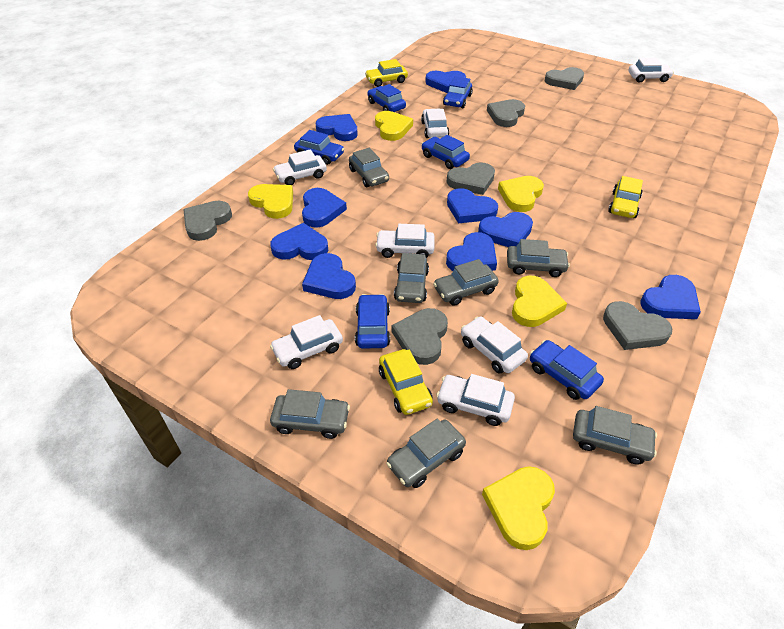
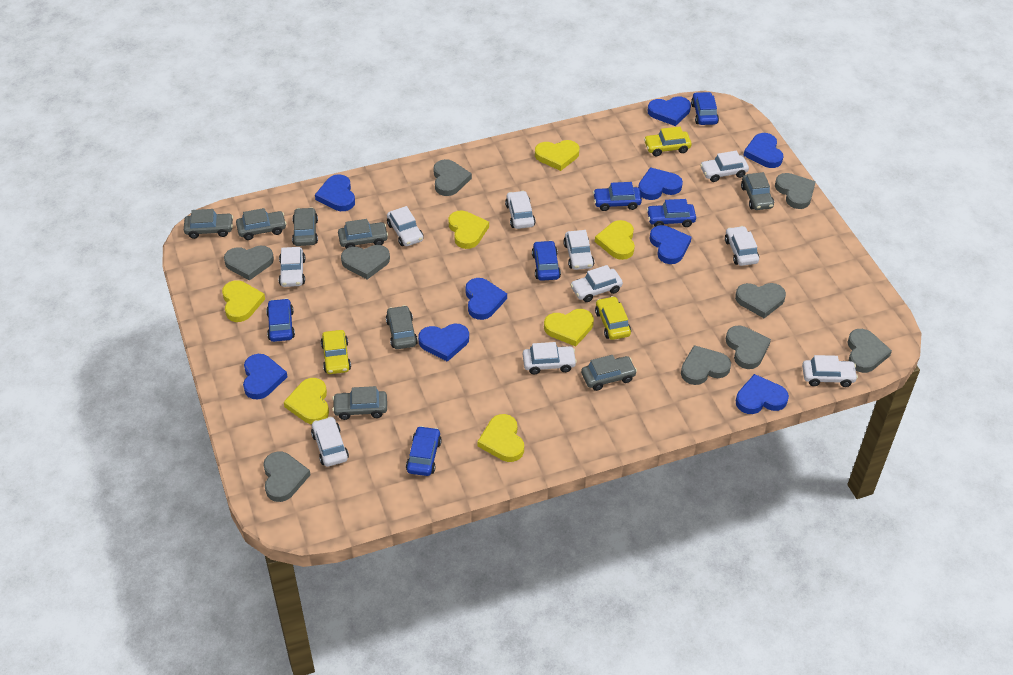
grey car: [270,389,350,439] [349,148,389,187] [386,419,466,488] [394,253,429,303] [433,259,499,306] [507,239,570,277] [573,406,657,464] = 7 -> [184,209,233,239] [236,208,286,240] [292,207,318,246] [332,386,387,420] [338,219,388,249] [386,305,418,349] [581,355,637,391] [741,172,774,210] = 8
grey heart: [183,201,232,241] [392,308,448,365] [447,162,495,195] [487,99,525,127] [545,67,584,90] [603,301,672,350] = 6 -> [224,246,274,281] [263,451,310,502] [341,245,390,280] [433,159,472,196] [681,345,731,385] [726,326,771,369] [735,283,786,318] [775,173,816,209] [847,329,892,373] = 9
white car: [270,315,343,369] [273,149,327,185] [375,224,435,258] [421,109,449,138] [436,374,515,426] [461,316,528,374] [628,58,674,83] = 7 -> [279,247,305,287] [311,416,349,467] [387,206,424,246] [505,191,536,229] [523,342,577,374] [563,230,594,270] [570,265,623,302] [700,151,749,182] [725,226,759,266] [802,355,858,387] = 10
yellow heart: [248,184,293,219] [375,111,413,141] [482,466,555,550] [498,176,544,212] [512,276,567,327] = 5 -> [222,280,265,322] [284,378,329,424] [448,211,489,249] [478,414,524,462] [535,140,580,171] [544,309,594,347] [595,220,635,260] = 7

